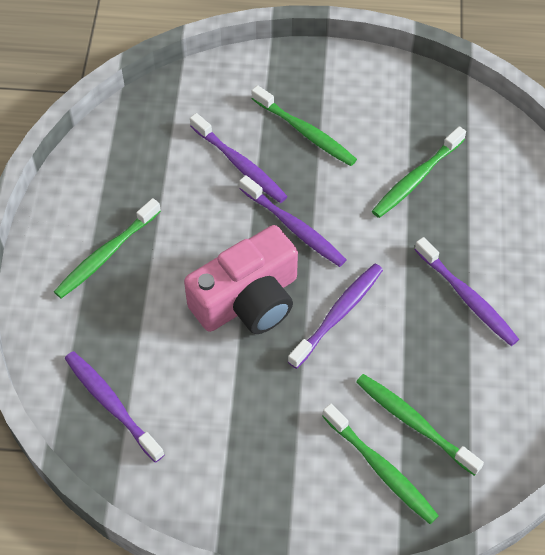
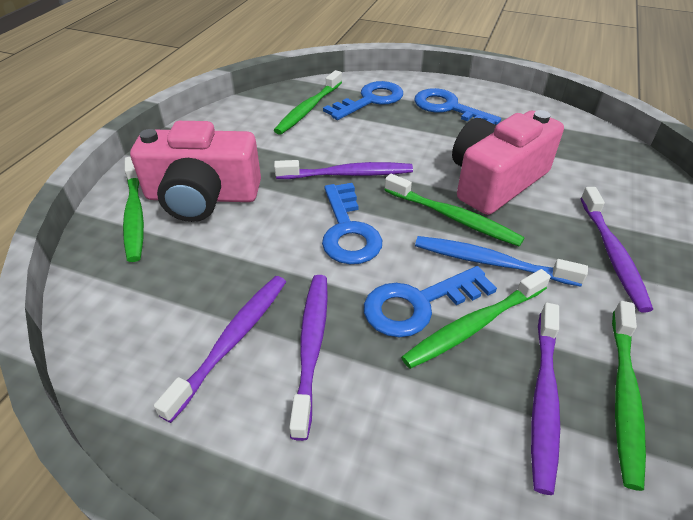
blue key: none = 0 -> [322,183,382,264] [323,81,403,120] [364,266,497,337] [415,88,501,125] = 4
blue toothbrush: none = 0 -> [415,236,588,287] = 1
pink camera: [184,225,298,334] = 1 -> [130,121,261,222] [452,110,564,215] = 2

